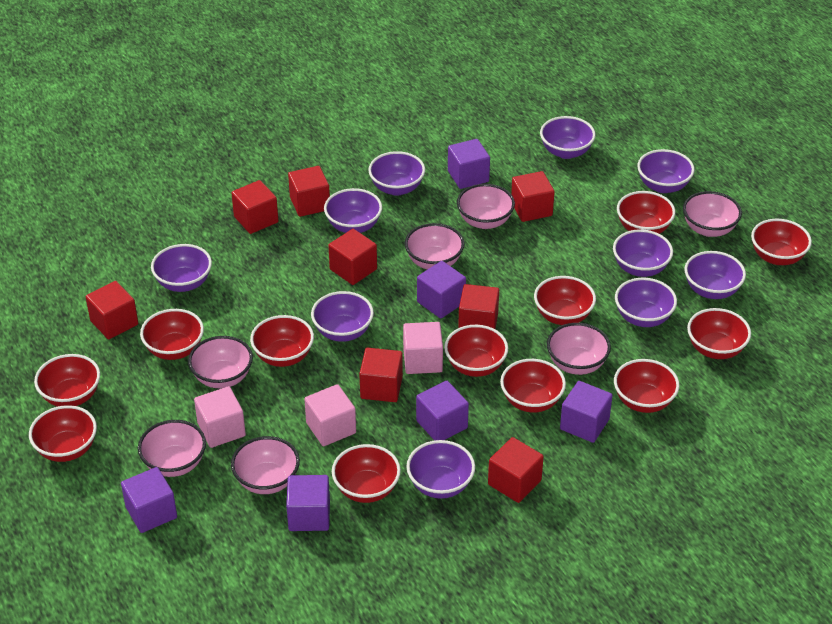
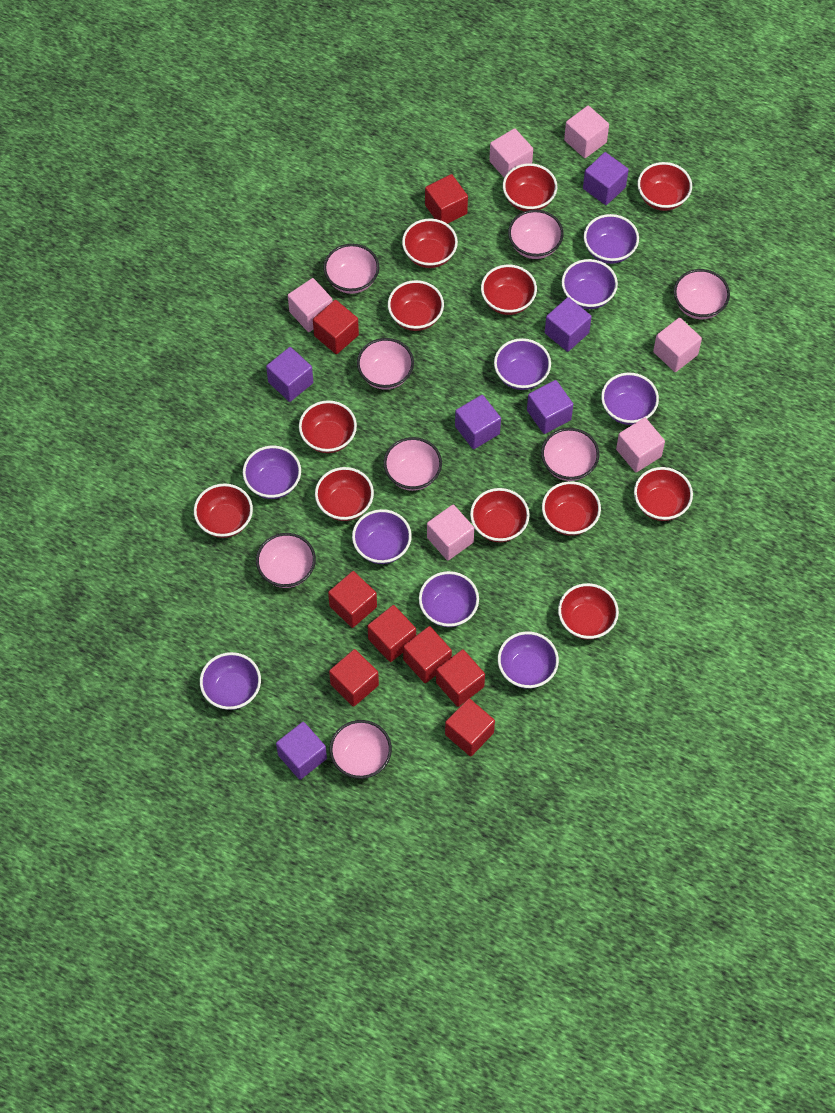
pink bowl: [138,420,206,477] [188,336,253,388] [231,436,300,494] [405,223,464,270] [457,184,515,229] [547,323,611,375] [683,191,742,237] = 7 -> [256,533,316,588] [323,244,379,294] [329,720,392,779] [357,338,414,390] [384,437,442,491] [508,210,564,259] [541,428,599,481] [674,269,730,319] = 8
pink cube: [194,386,246,448] [304,384,356,446] [403,322,443,374] = 3 -> [288,278,333,332] [427,505,474,561] [489,128,533,178] [564,106,609,158] [616,418,665,472] [653,318,702,372] = 6
purple bowl: [151,244,212,292] [311,291,374,342] [324,188,382,233] [368,151,425,196] [406,440,475,499] [540,116,595,159] [613,229,673,277] [615,278,677,327] [637,149,694,193] [684,251,746,299] = 10 -> [200,652,261,710] [243,446,301,499] [352,509,412,564] [419,571,479,627] [494,338,551,390] [498,631,559,689] [562,259,618,309] [584,214,639,264] [601,373,659,425] = 9

